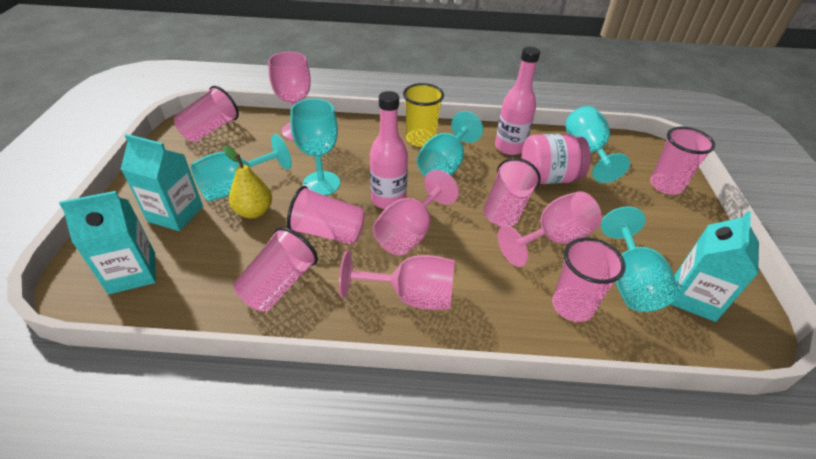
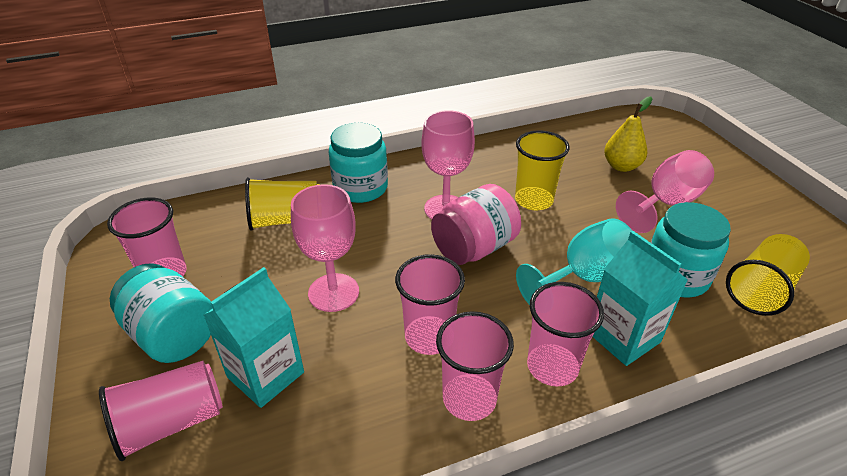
pink bottle: [370,91,408,209] [495,47,540,155] = 2 -> none = 0
pink cup: [174,86,239,142] [233,227,318,312] [287,186,365,245] [483,158,541,226] [552,238,626,322] [650,127,715,194] = 6 -> [99,361,223,461] [107,198,187,277] [395,254,465,355] [436,311,514,421] [527,282,604,386] = 5
pink goblet: [268,52,311,140] [339,250,455,310] [373,170,459,256] [498,191,602,267] = 4 -> [291,184,359,312] [421,110,475,219] [616,150,714,233] = 3
turquoise carton: [59,191,156,294] [121,134,203,231] [670,211,759,322] = 3 -> [204,267,304,408] [593,231,688,366] = 2
turquoise goblet: [191,134,292,201] [290,99,340,196] [417,111,483,176] [565,106,630,183] [601,206,678,312] = 5 -> [516,218,632,305] = 1
turquoise jar: none = 0 -> [110,263,213,363] [329,123,388,203] [651,202,731,298] = 3
yellow cup: [403,83,444,147] = 1 -> [245,177,320,231] [515,130,570,210] [726,234,810,316] = 3

